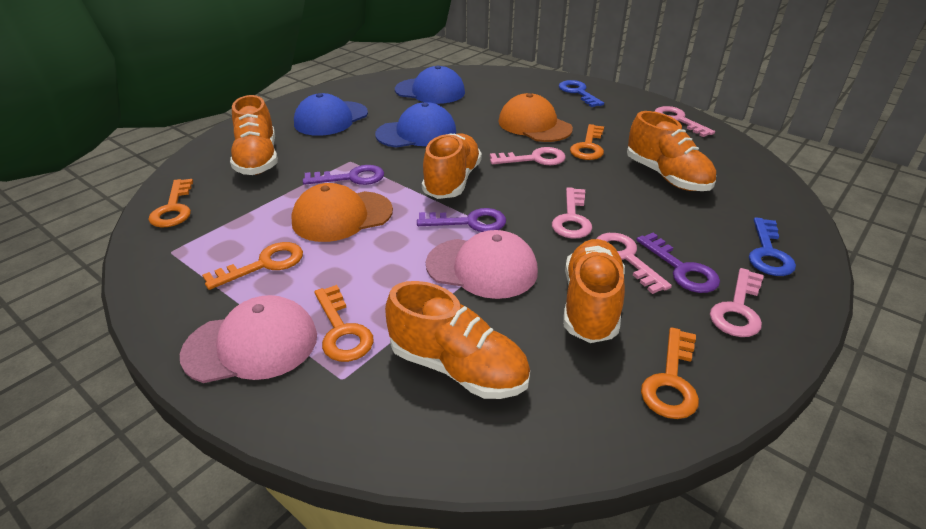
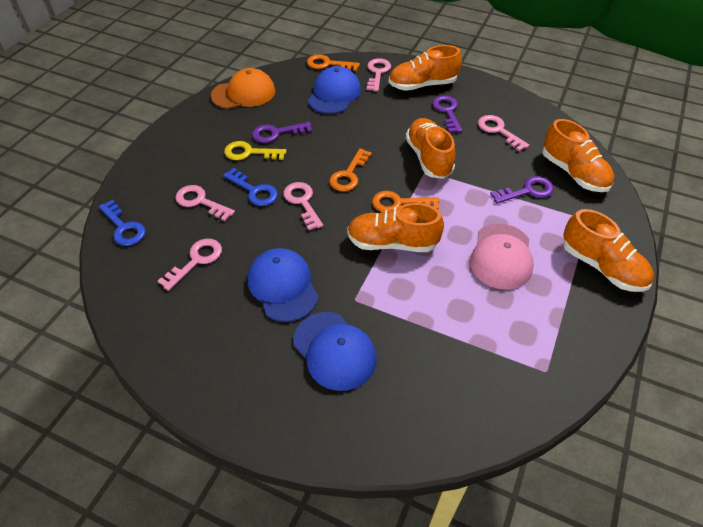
orange cap: [291,183,393,242] [499,93,573,142] = 2 -> [211,68,275,109] = 1
orange key: [148,179,193,227] [202,242,303,290] [314,285,374,362] [570,124,604,160] [641,327,699,419] = 5 -> [307,54,360,71] [329,149,372,192] [372,191,439,212] = 3
pink cap: [180,295,317,383] [426,230,538,299] = 2 -> [470,224,534,290] = 1
yellow key: none = 0 -> [224,141,287,160] = 1

